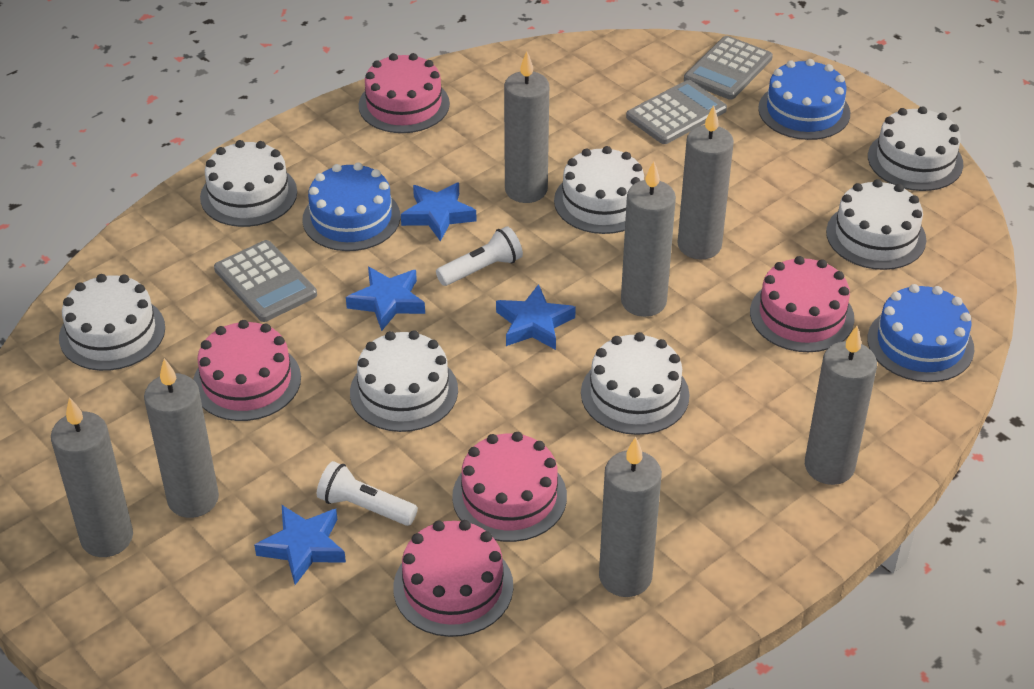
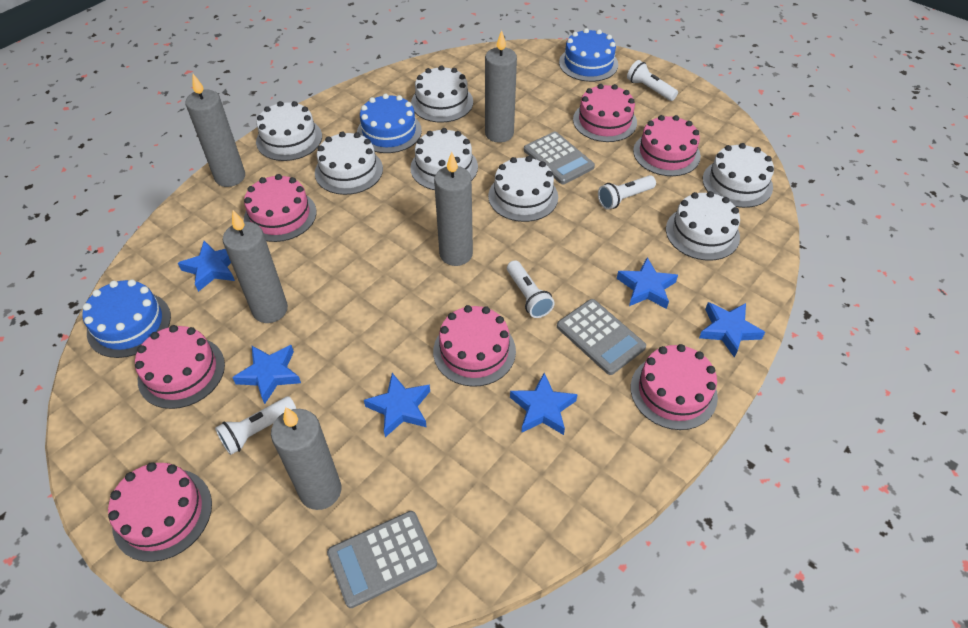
blue star: [254,505,346,585] [346,267,425,331] [401,182,476,242] [496,284,576,350] = 4 -> [178,241,235,292] [232,345,301,404] [364,373,430,437] [510,373,578,435] [617,257,678,309] [699,302,765,357] = 6
grey candle: [51,397,133,557] [144,358,219,518] [504,51,549,203] [599,437,662,597] [621,161,676,317] [677,105,734,259] [805,326,877,485] = 7 -> [185,74,245,187] [223,210,288,323] [271,407,341,510] [434,152,473,266] [485,30,517,143] = 5
pink cake: [193,320,301,421] [359,53,450,133] [393,520,513,637] [452,432,567,542] [750,256,854,352] = 5 -> [108,462,212,562] [135,325,225,409] [244,174,316,242] [433,305,516,387] [573,84,637,142] [631,344,718,430] [633,115,701,176] = 7
white flashlight: [317,461,418,526] [436,226,523,286] = 2 -> [215,396,296,455] [507,260,555,318] [598,175,656,210] [627,60,678,101] = 4

